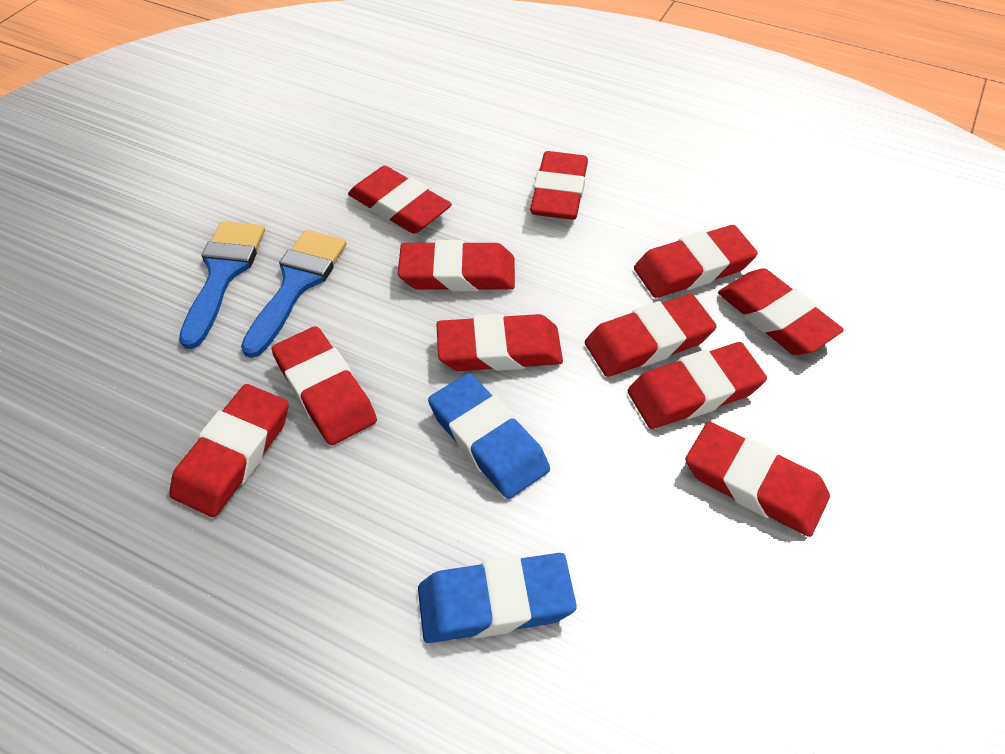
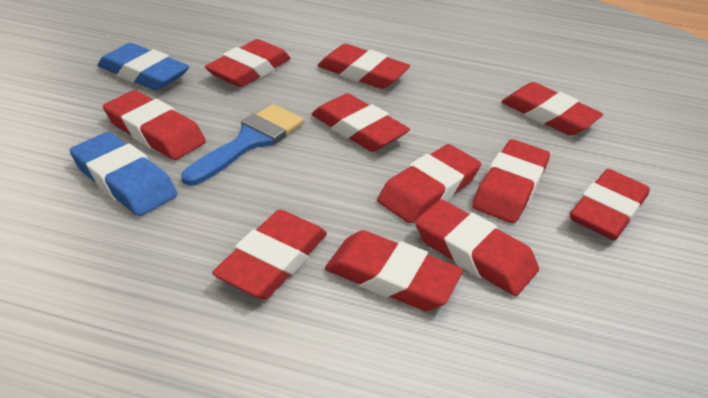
blue brush: [179,221,265,349] [241,230,346,358] = 2 -> [181,104,304,186] = 1

